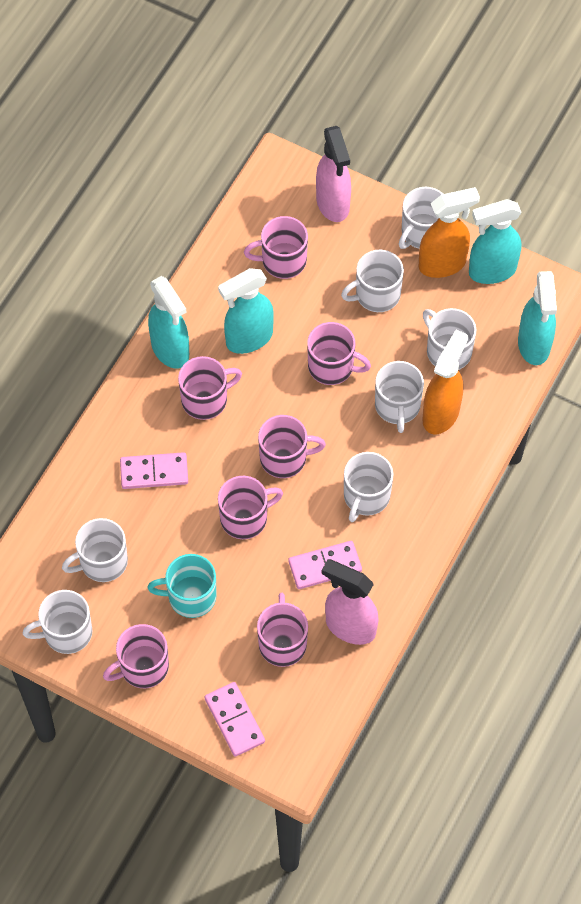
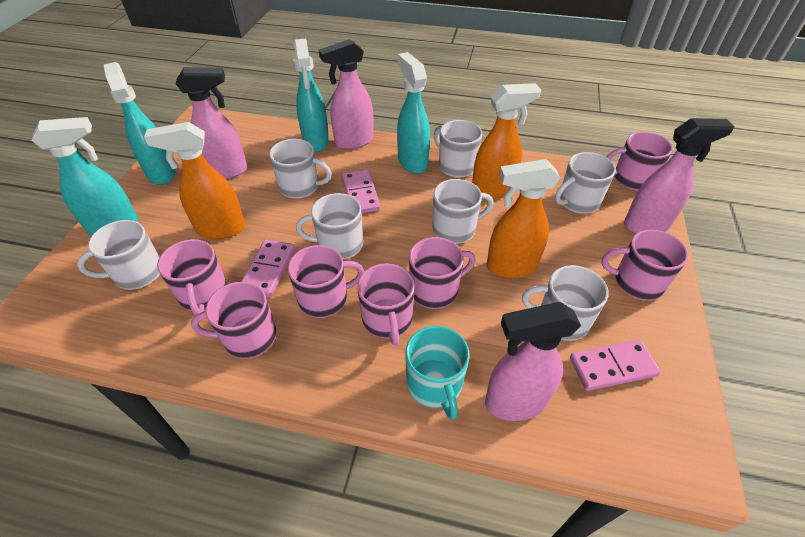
orange spray bottle: [419,187,480,278] [422,330,468,434] = 2 -> [144,122,245,239] [472,83,541,199] [487,159,560,278] = 3
pink spray bottle: [316,126,351,222] [322,559,378,645] = 2 -> [176,67,248,179] [319,39,374,149] [485,302,581,421] [624,118,735,234] = 4

